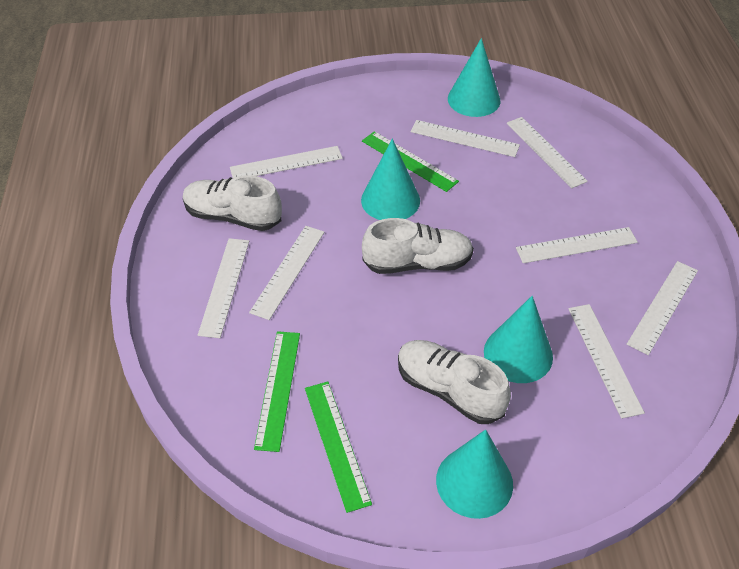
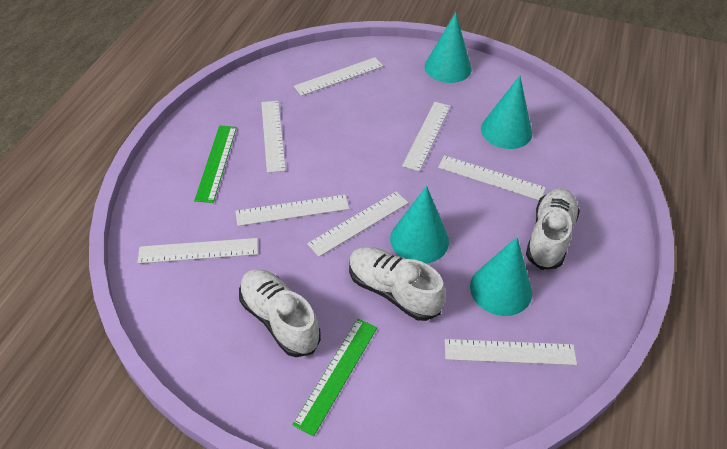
green ruler: [254,331,300,452] [305,382,372,513] [362,131,459,192] = 3 -> [194,125,237,203] [293,319,377,436] = 2

